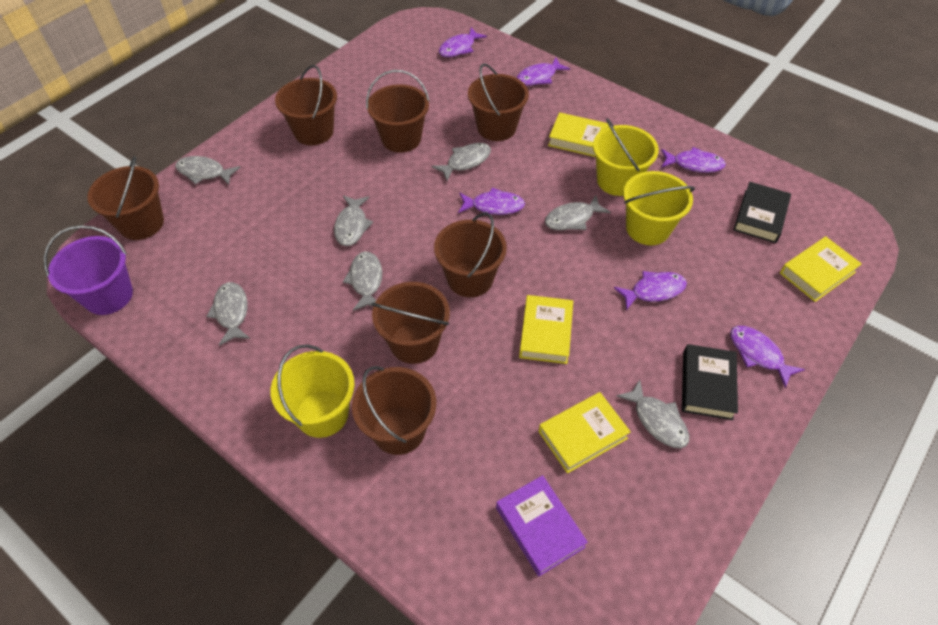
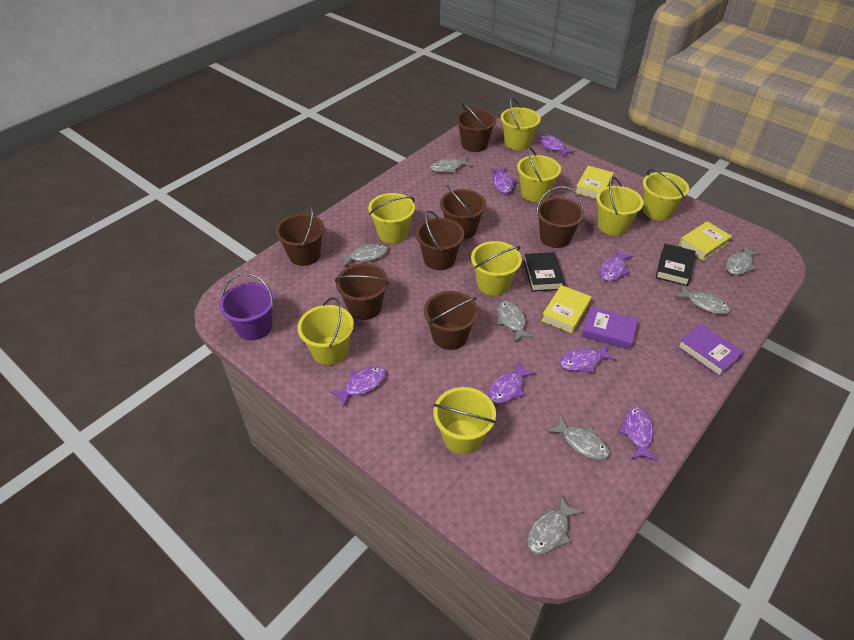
purple book: [496,475,588,576] = 1 -> [582,306,638,350] [677,324,743,377] = 2
purple fish: [439,27,487,57] [458,187,525,215] [517,58,570,86] [614,271,687,310] [661,147,726,173] [730,326,805,388] = 6 -> [330,366,386,408] [488,361,536,404] [490,167,517,194] [539,134,575,157] [560,344,616,373] [600,249,633,281] [619,406,657,461] = 7
yellow book: [519,295,573,364] [539,392,631,473] [548,112,609,157] [780,236,862,302] = 4 -> [541,285,591,333] [576,166,614,199] [679,221,732,261] = 3
yellow bucket: [271,344,355,438] [593,118,659,196] [623,171,695,245] = 3 -> [298,297,354,365] [368,193,415,243] [433,387,496,454] [471,241,522,296] [501,98,541,150] [517,147,561,202] [596,176,644,236] [643,169,689,220] = 8

